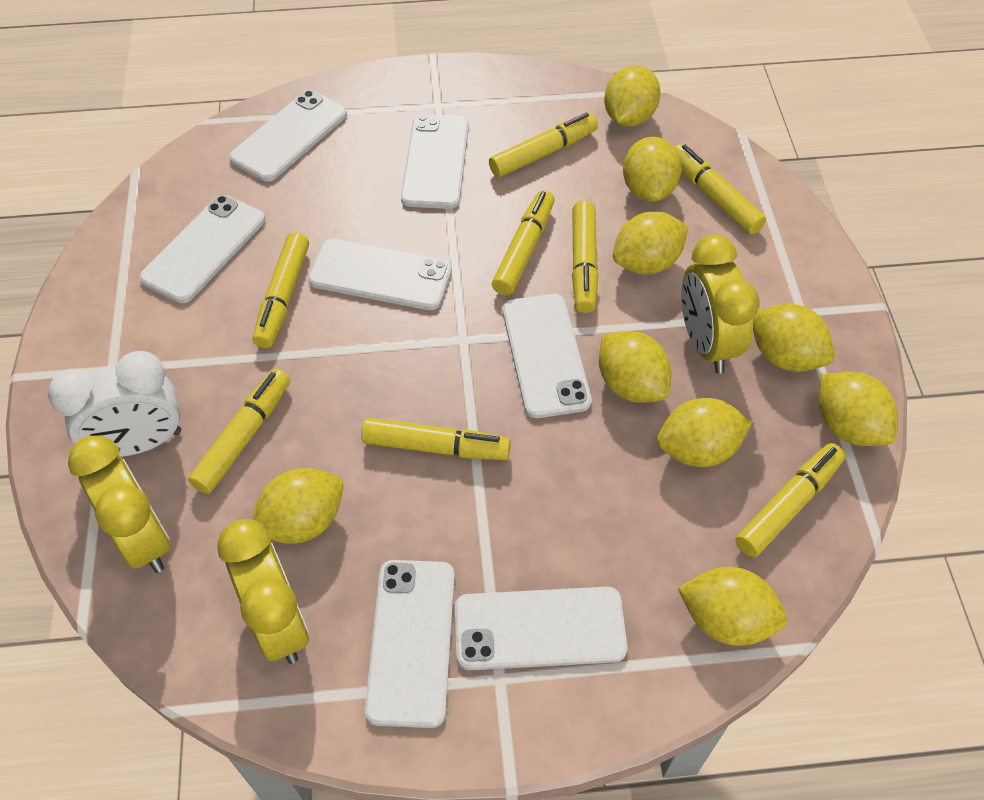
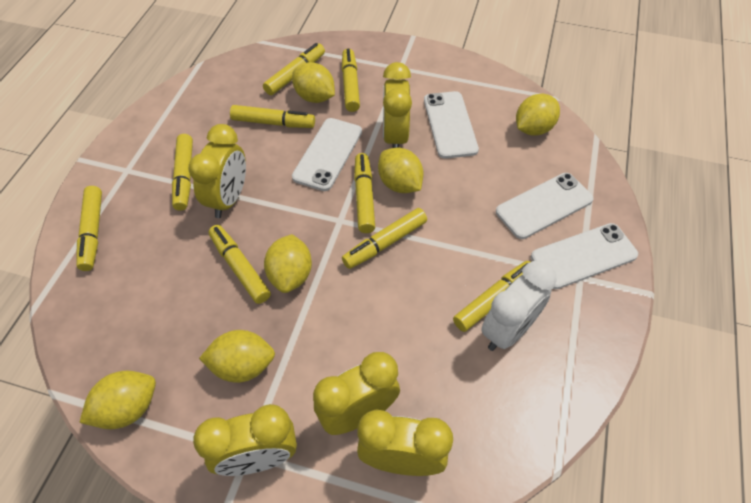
white phone: [139,195,265,303] [229,90,347,182] [308,239,452,310] [365,560,455,728] [401,114,469,209] [455,587,627,670] [503,294,592,418] = 7 -> [292,118,362,191] [424,91,479,159] [496,173,594,239] [531,223,638,289] = 4
yellow clock: [68,436,170,573] [217,519,309,664] [681,235,759,373] = 3 -> [189,124,246,218] [193,404,297,476] [313,352,400,435] [357,409,453,476] [383,62,412,148] = 5
yellow lemon: [252,468,343,544] [599,331,671,403] [604,66,661,126] [613,212,688,274] [623,137,682,202] [657,398,752,467] [678,567,787,646] [753,303,835,372] [819,372,898,446] = 9 -> [79,371,156,429] [199,330,275,383] [264,234,312,293] [292,62,335,103] [378,148,424,193] [516,94,560,136] = 6
yellow marker: [188,369,290,494] [253,233,309,348] [361,418,511,460] [489,113,598,178] [492,190,555,296] [572,201,598,313] [674,144,766,234] [735,443,845,557] = 8 -> [76,186,102,271] [172,134,193,211] [208,225,271,304] [230,105,315,128] [263,43,325,95] [342,48,360,112] [342,208,427,269] [354,153,375,233] [453,261,530,332] = 9

